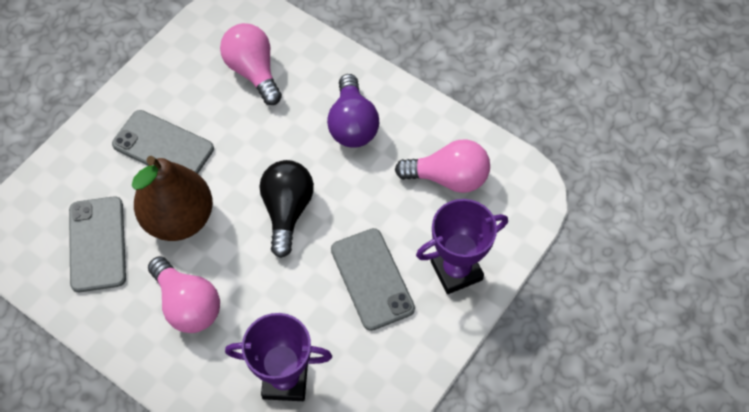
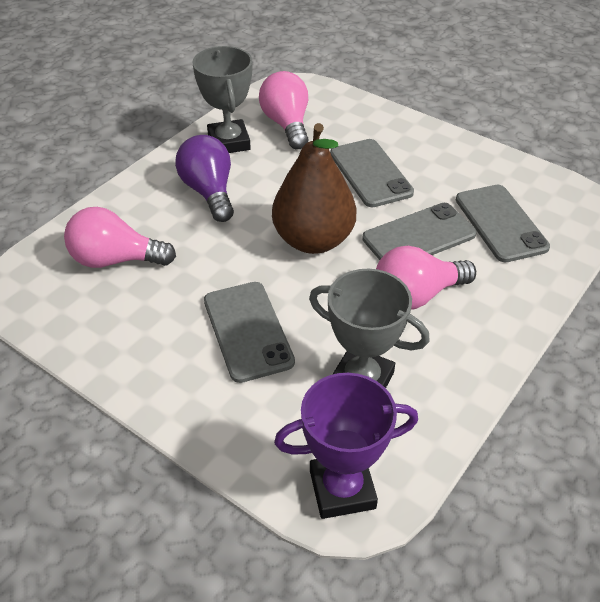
black light bulb: [259,160,314,258] = 1 -> none = 0
grey phone: [69,196,126,292] [112,110,214,174] [331,228,415,331] = 3 -> [204,282,295,383] [330,139,414,207] [362,203,477,260] [456,185,550,262] = 4
grey trophy: none = 0 -> [192,46,252,153] [309,269,430,388] = 2
purple trophy: [225,313,332,401] [416,199,508,294] = 2 -> [274,373,418,519] = 1

